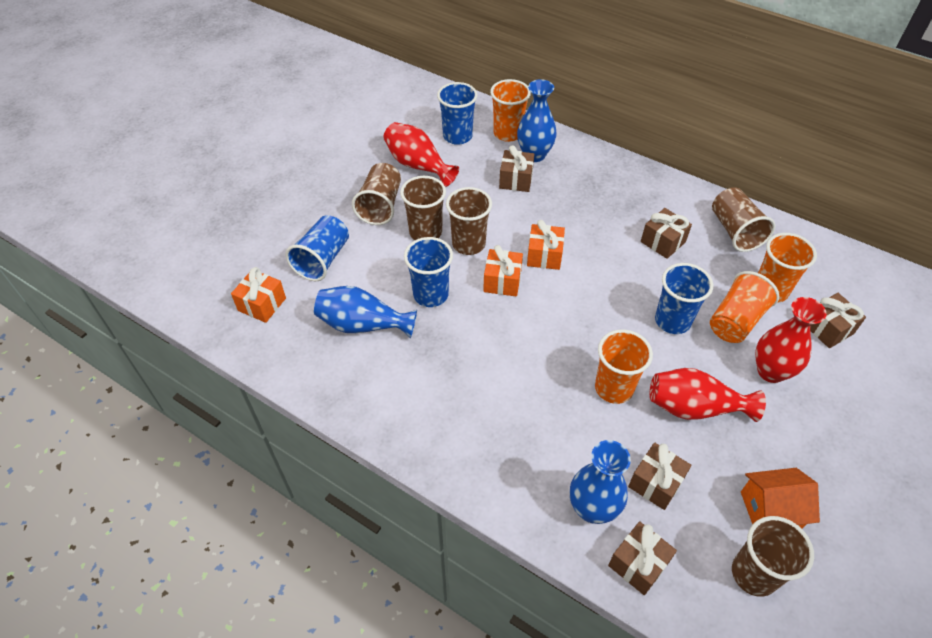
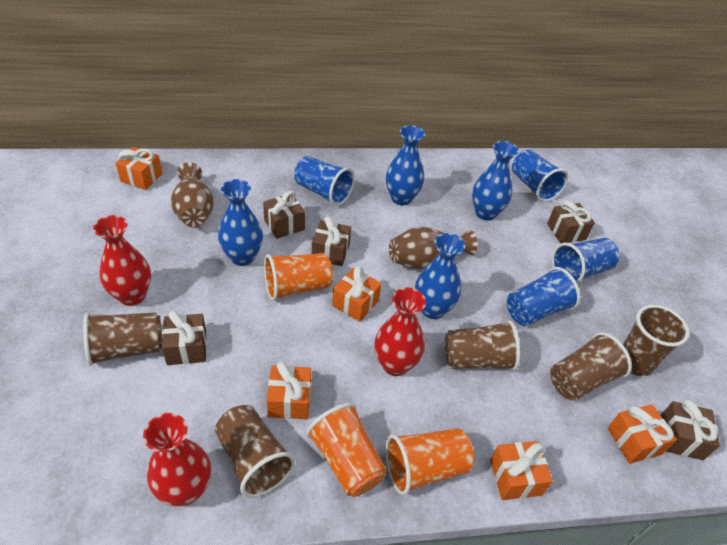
blue vase: [314,286,417,338] [517,79,557,162] [570,440,631,524] = 3 -> [218,179,263,266] [386,125,425,206] [415,233,465,319] [472,141,519,221] = 4
brown vase: none = 0 -> [171,162,214,227] [389,227,478,269] = 2
orange cup: [490,79,531,142] [595,329,653,404] [710,271,779,343] [758,233,817,303] = 4 -> [264,253,333,301] [306,403,387,497] [385,428,474,495] = 3
orange gift: [231,267,286,323] [483,245,523,296] [527,220,565,270] = 3 -> [115,147,163,190] [267,361,311,419] [332,266,382,322] [490,441,553,500] [608,404,677,464] = 5
orange house: [741,468,820,529] = 1 -> none = 0

